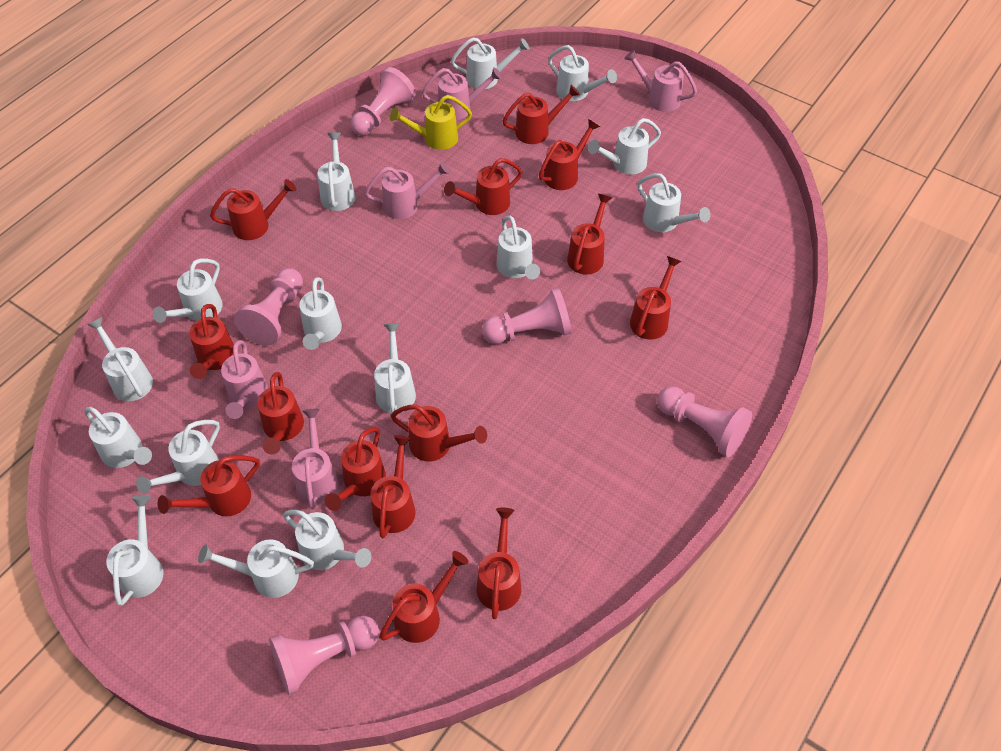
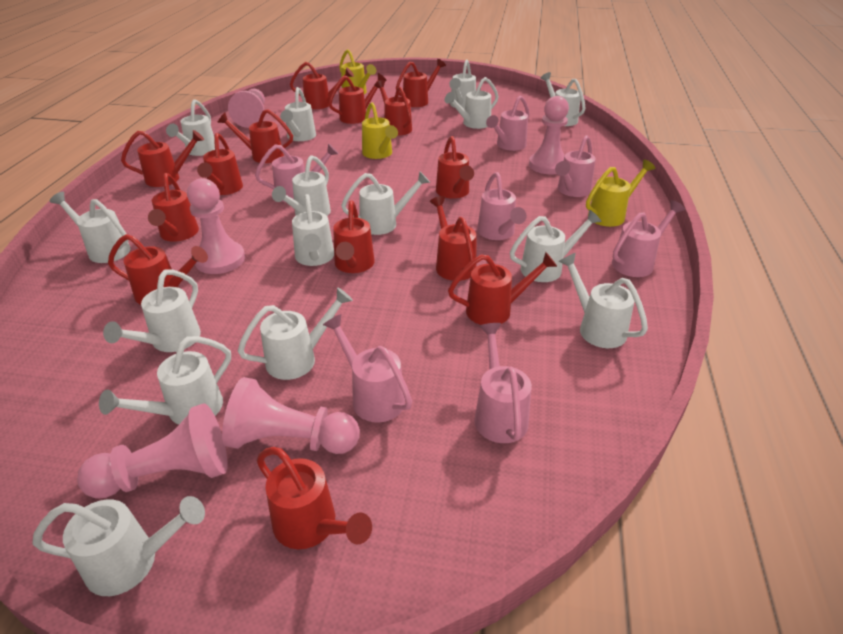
pink watering can: [221,340,268,419] [292,409,339,509] [364,162,450,219] [422,67,502,120] [624,50,697,112] = 5 -> [255,143,339,202] [323,314,412,423] [474,323,532,443] [477,172,527,240] [486,96,530,151] [555,135,596,197] [612,200,685,277] = 7
yellow watering can: [390,95,472,150] = 1 -> [339,49,376,94] [362,102,398,159] [586,159,655,227] = 3

